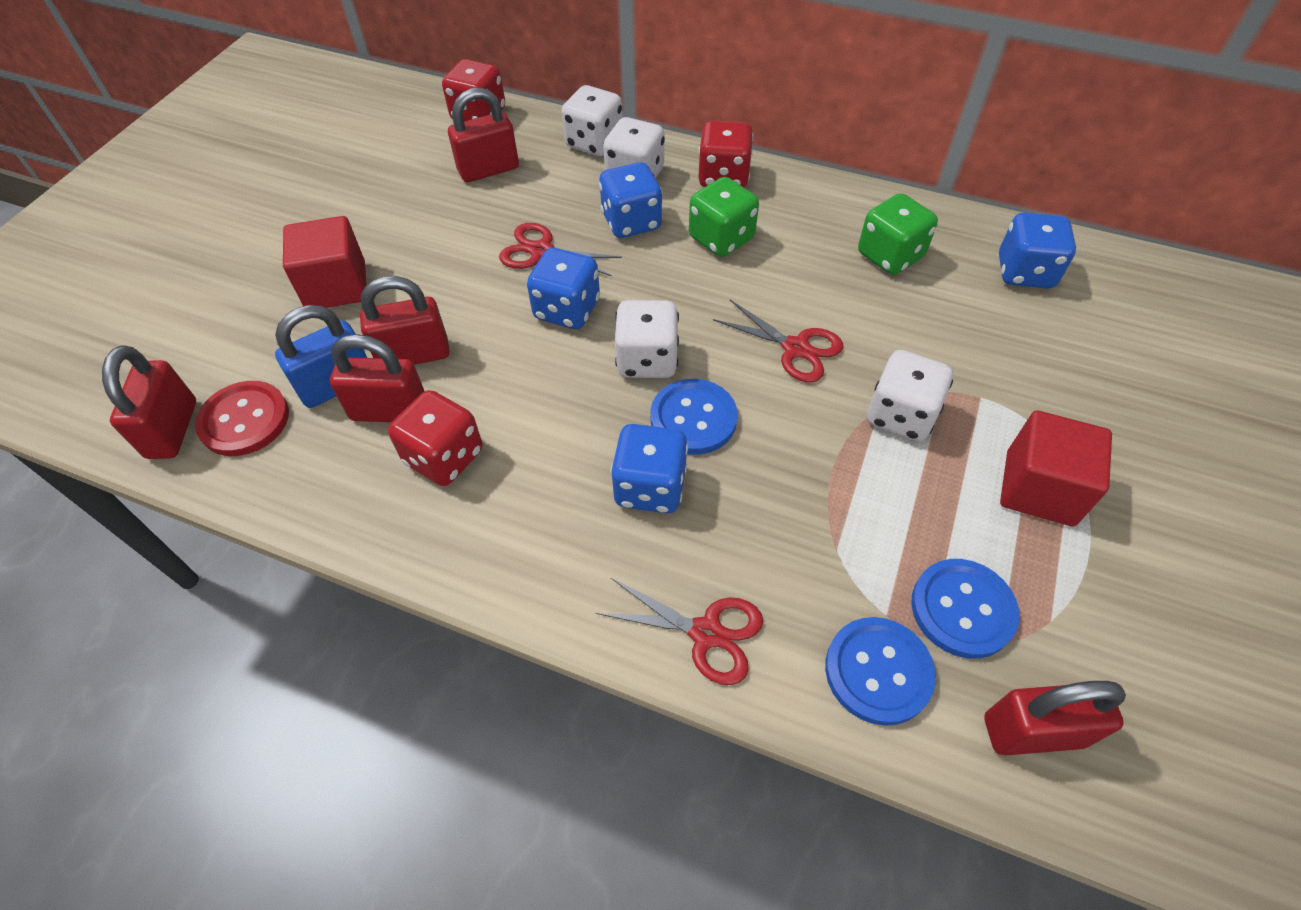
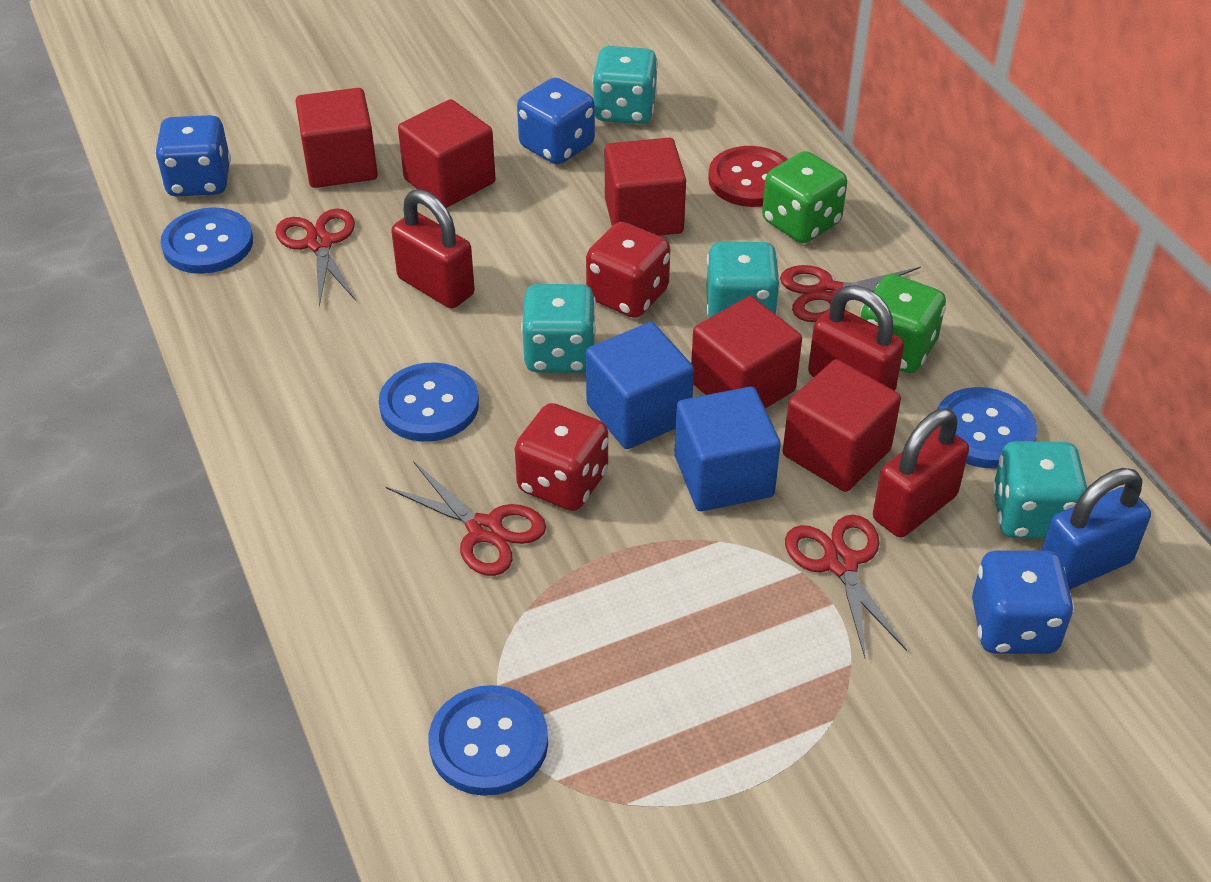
blue button: [650,379,738,455] [825,617,936,726] [911,559,1019,659] = 3 -> [161,207,253,274] [379,362,479,442] [429,685,548,796] [937,387,1037,469] = 4
blue cube: none = 0 -> [586,322,694,449] [674,387,781,511] = 2
blue dice: [527,248,600,329] [599,162,662,238] [610,424,688,513] [999,213,1076,289] = 4 -> [155,115,231,196] [517,78,595,165] [972,550,1074,654] = 3
red cube: [283,216,366,308] [1000,410,1112,527] = 2 -> [296,88,378,188] [398,99,496,208] [605,138,686,236] [691,296,802,409] [783,359,901,492] = 5
red dice: [388,390,482,486] [442,59,505,121] [698,121,754,188] = 3 -> [515,403,608,511] [586,222,670,318] = 2
red padlock: [102,345,196,459] [330,334,425,422] [360,276,449,365] [448,88,519,182] [984,681,1126,755] = 5 -> [391,189,475,309] [808,285,904,391] [873,408,969,538] = 3
red scissors: [499,223,622,276] [596,578,763,685] [713,300,843,383] = 3 -> [275,208,356,307] [386,461,546,576] [780,265,921,322] [785,515,907,658] = 4
turquoise dice: none = 0 -> [521,284,596,373] [592,46,658,124] [706,242,780,318] [992,441,1087,539] = 4
white dice: [562,85,623,156] [603,117,665,179] [615,300,679,378] [867,350,953,441] = 4 -> none = 0

